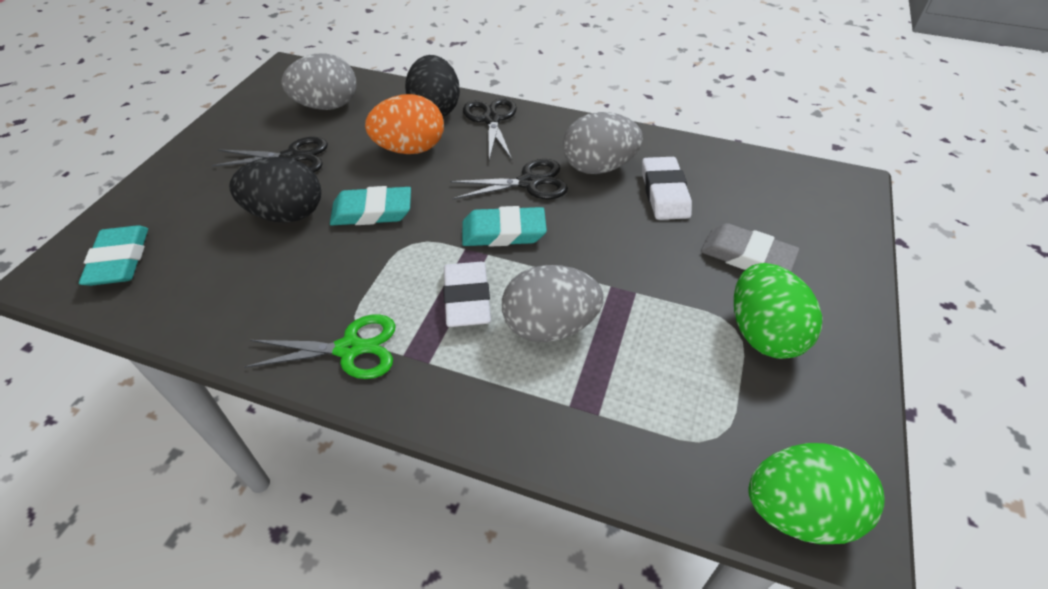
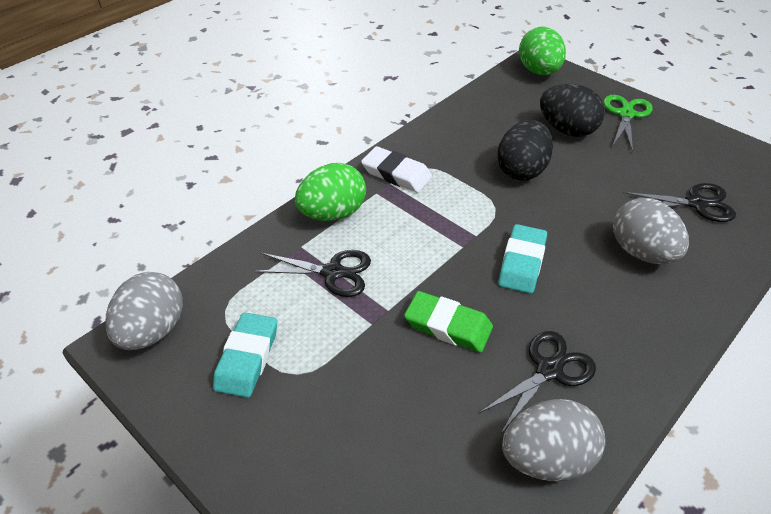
green eraser: none = 0 -> [404,291,493,353] = 1
grey eraser: [701,223,800,272] = 1 -> none = 0
orange egg: [365,94,444,154] = 1 -> none = 0
turquoise eraser: [79,225,148,286] [330,186,411,225] [462,206,547,247] = 3 -> [213,312,277,398] [498,224,547,294] = 2
white eraser: [443,262,491,327] [642,157,692,220] = 2 -> [361,146,432,193] = 1

